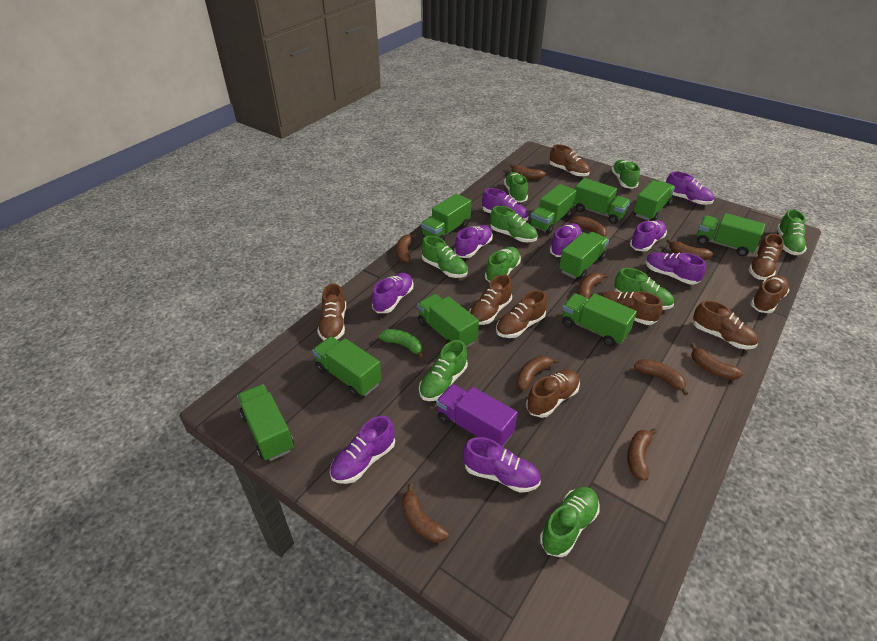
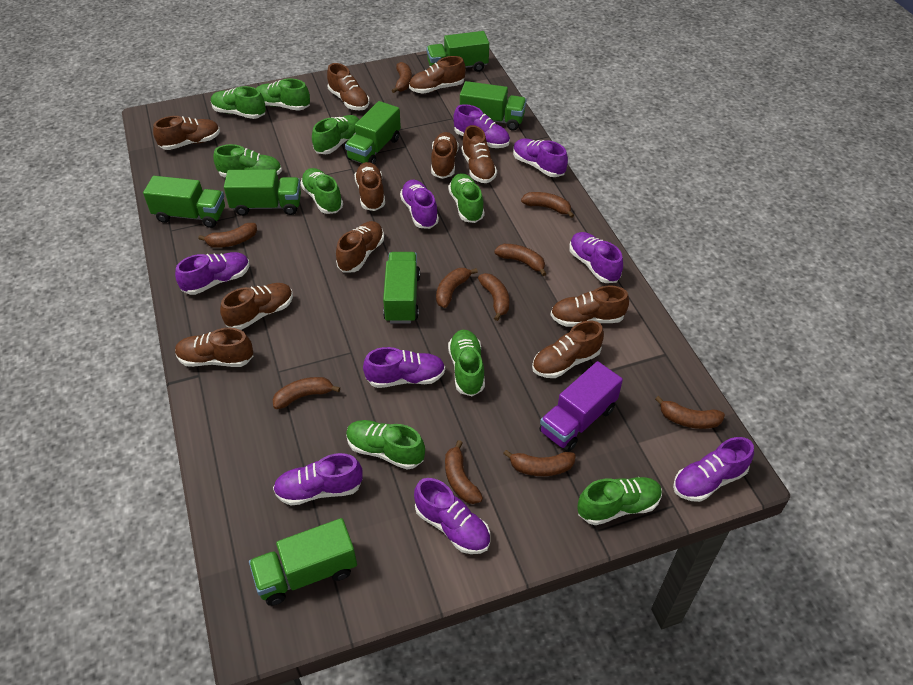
brown shoe: [317,283,346,340] [469,275,512,325] [496,290,547,338] [526,369,580,418] [550,144,590,177] [600,291,663,325] [693,300,758,349] [749,234,784,280] [750,275,789,313] = 9 -> [153,116,220,150] [175,328,253,367] [220,283,293,330] [327,63,370,111] [336,221,384,273] [354,162,385,211] [409,56,466,94] [431,132,459,179] [461,125,497,183] [532,321,604,378] [551,286,629,327] = 11
green banana: [379,329,424,359] = 1 -> none = 0
green truck: [237,384,294,461] [312,336,382,398] [417,294,479,348] [421,193,471,241] [529,184,576,234] [559,232,609,280] [562,293,637,346] [574,178,631,224] [634,180,675,221] [697,213,765,256] = 10 -> [143,176,225,228] [224,169,301,216] [249,518,357,606] [345,101,401,165] [383,252,420,323] [427,31,489,72] [460,81,526,131] = 7

